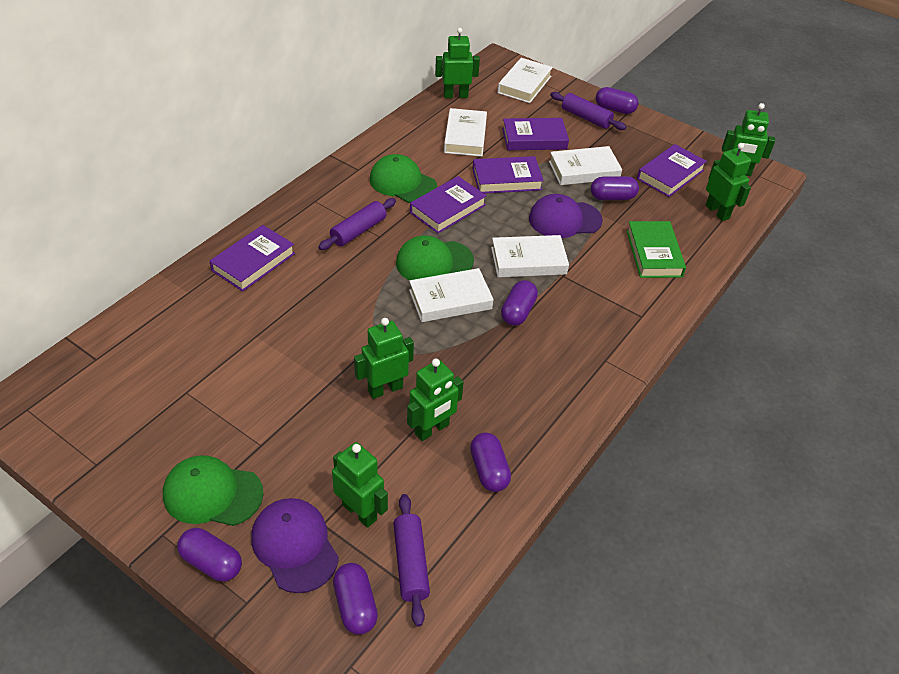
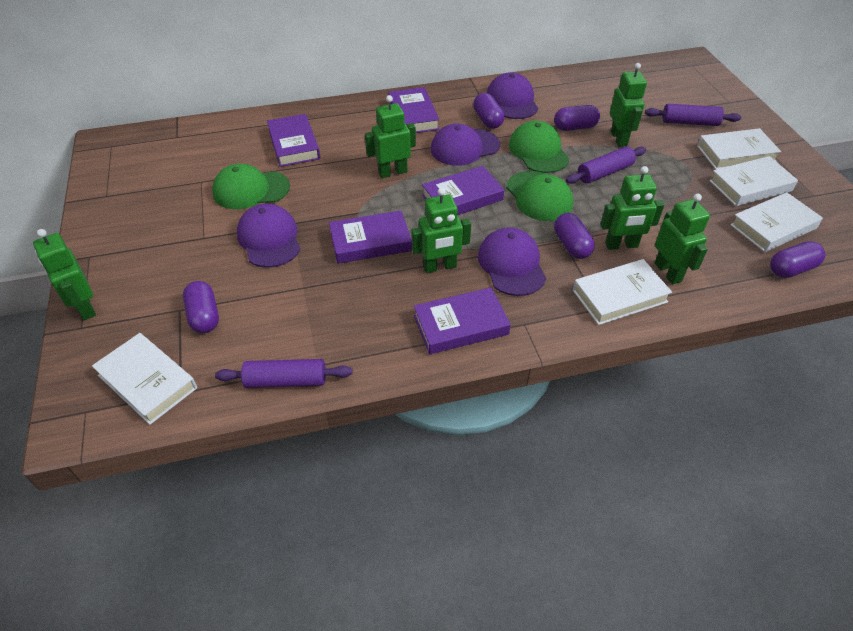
green book: [627,221,686,278] = 1 -> none = 0
purple cap: [251,498,339,593] [529,194,603,238] = 2 -> [237,204,301,268] [431,124,500,166] [478,227,546,296] [487,72,538,119] = 4
purple capsule: [177,528,242,582] [333,563,378,635] [470,433,511,492] [501,280,538,326] [591,176,639,200] [596,87,638,114] = 6 -> [183,281,219,333] [473,93,504,129] [554,105,600,131] [554,213,595,259] [770,241,825,278] = 5

